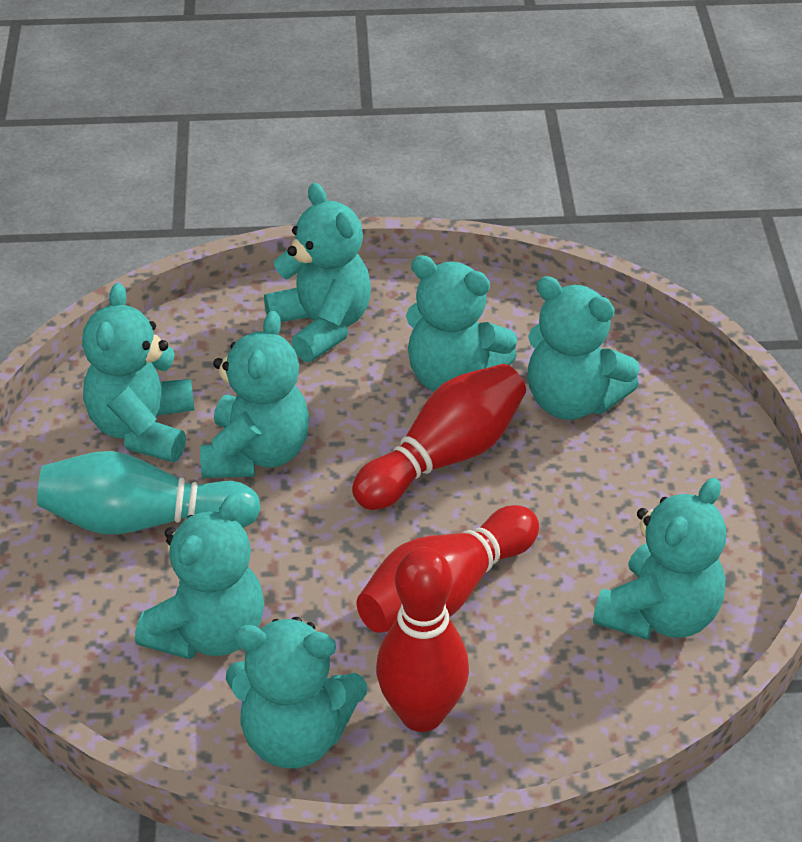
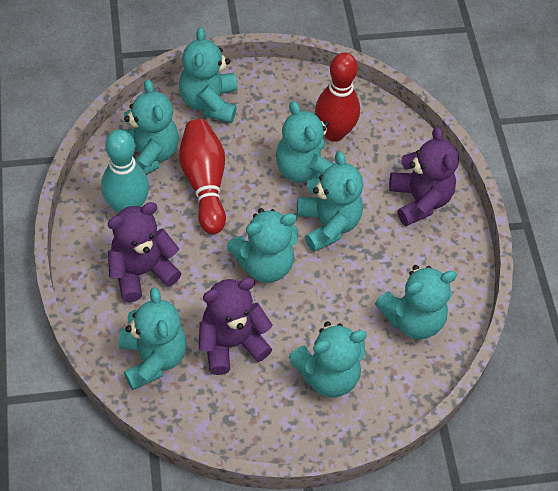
purple teddy bear: none = 0 -> [108,202,182,302] [199,278,273,375] [389,127,459,226] = 3
red bowling pin: [352,364,526,510] [357,505,539,633] [376,547,469,732] = 3 -> [179,119,226,234] [315,52,360,142] = 2

